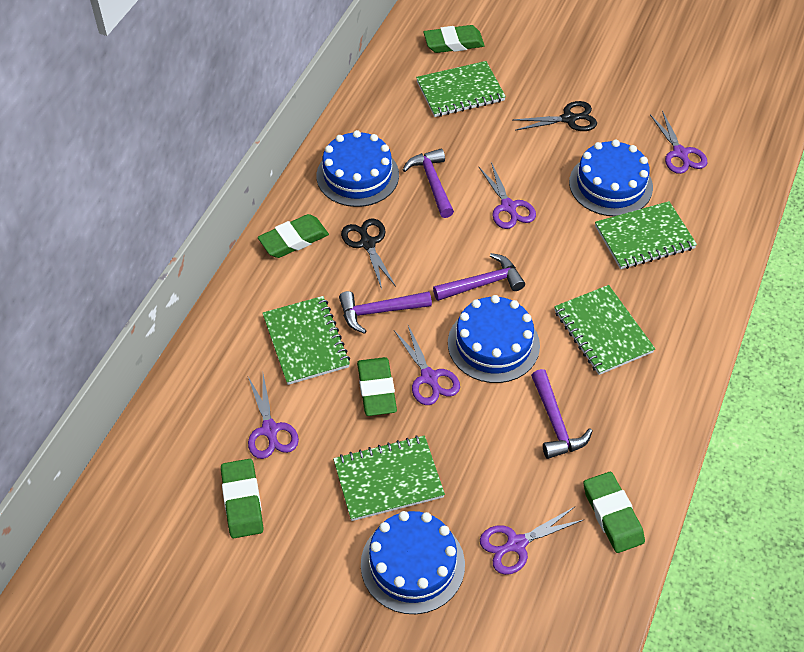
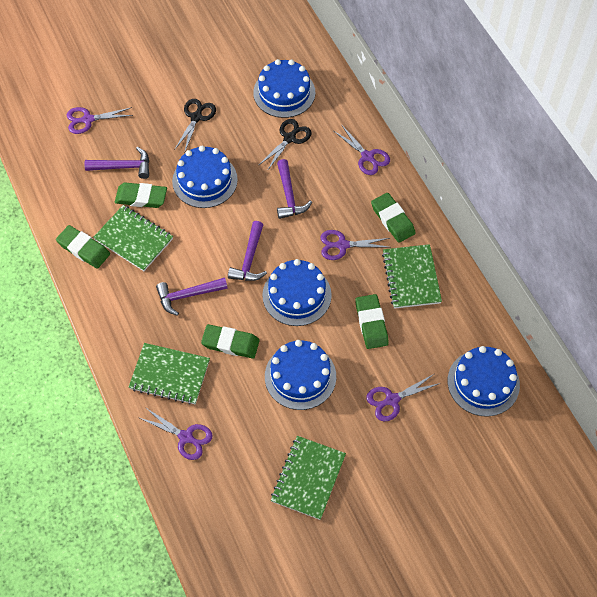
blue cake: [317,130,399,207] [361,511,465,614] [448,295,540,383] [569,140,653,216] = 4 -> [172,146,238,208] [253,59,315,118] [262,259,332,326] [265,340,336,410] [448,346,520,417] = 5
green notebook: [262,296,350,385] [333,435,445,521] [416,61,506,117] [554,285,655,375] [595,201,697,269] = 5 -> [93,205,173,271] [129,343,210,405] [271,436,346,520] [382,244,442,309] = 4

